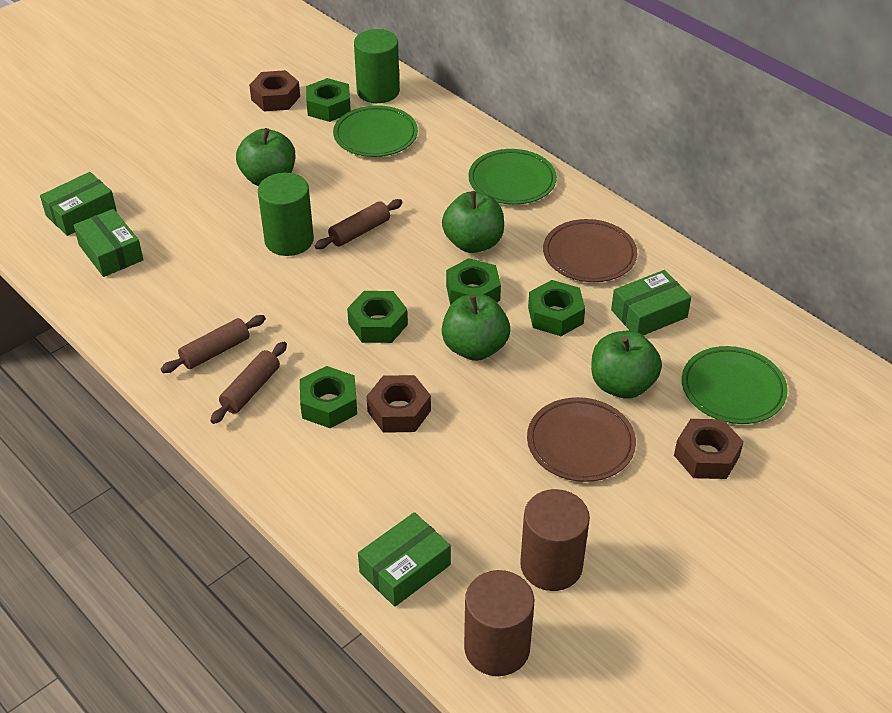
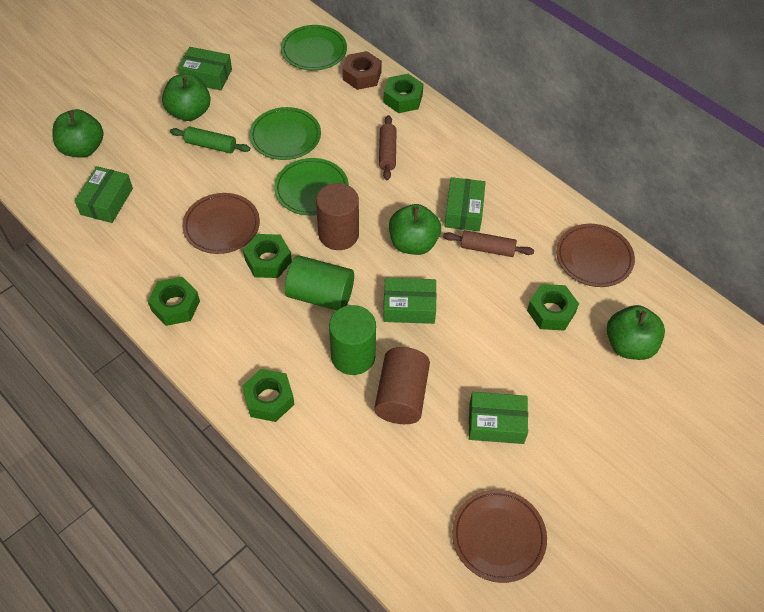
brown nut: [249,70,300,112] [367,375,431,433] [674,419,744,479] = 3 -> [342,51,382,90] = 1
brown plate: [527,397,636,482] [543,219,637,282] = 2 -> [182,193,260,254] [452,490,547,583] [556,224,635,287] = 3
brown rolling pin: [161,315,266,373] [210,342,287,424] [315,199,403,249] = 3 -> [379,115,397,180] [443,230,534,257] = 2
green box: [40,172,117,236] [73,209,143,277] [358,512,451,607] [611,270,691,335] = 4 -> [75,166,133,223] [178,47,232,90] [383,278,437,324] [444,177,486,231] [469,392,528,444] = 5
green rolling pin: none = 0 -> [170,126,250,153] = 1

